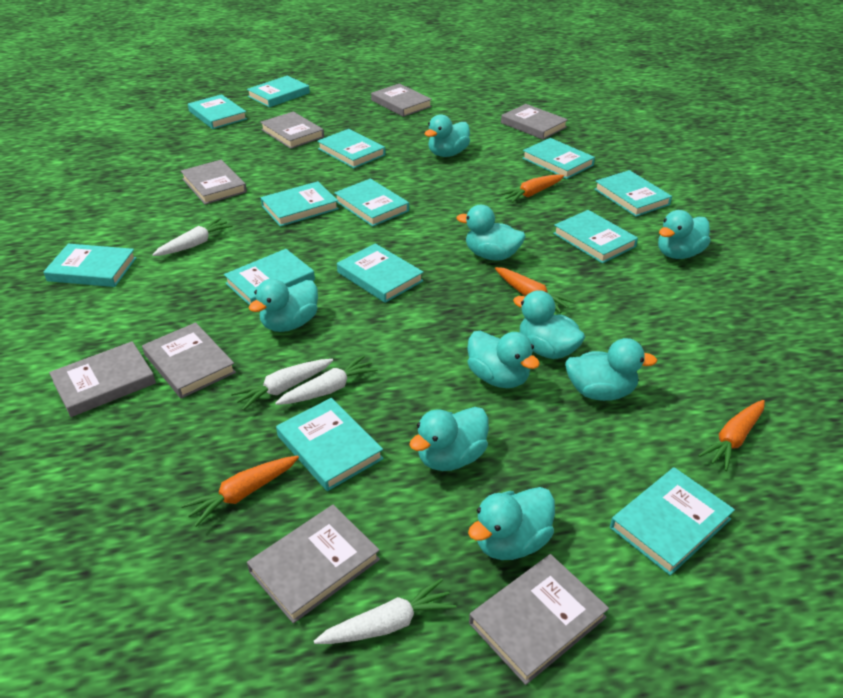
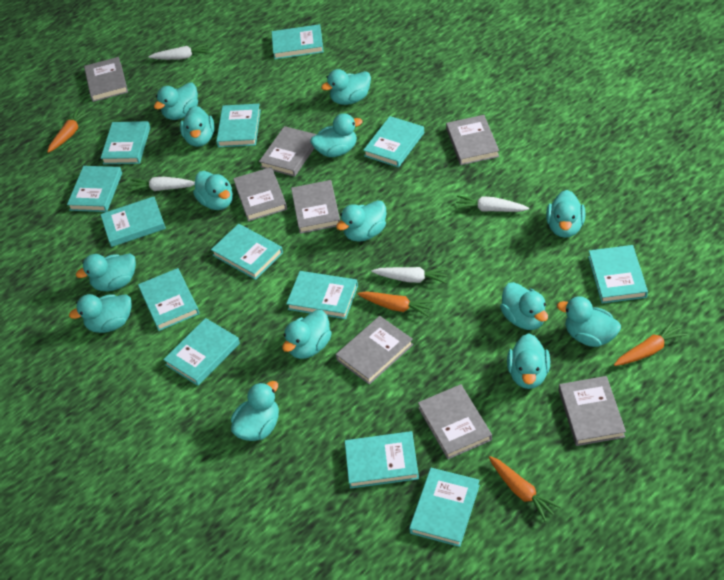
turquoise duck: [249,279,318,332] [409,407,489,471] [425,114,470,157] [456,205,525,260] [467,331,540,388] [468,487,555,560] [513,290,585,359] [565,338,657,401] [658,210,710,259] = 9 -> [69,294,131,333] [76,253,136,291] [154,82,198,120] [180,106,215,147] [193,171,233,210] [231,381,279,441] [282,310,332,359] [311,113,363,157] [321,69,371,105] [336,200,386,242] [500,282,548,330] [507,333,550,389] [546,190,586,238] [557,296,621,347] = 14

